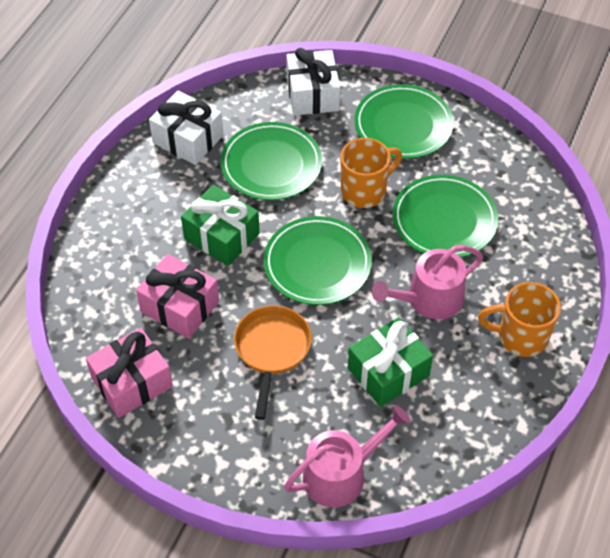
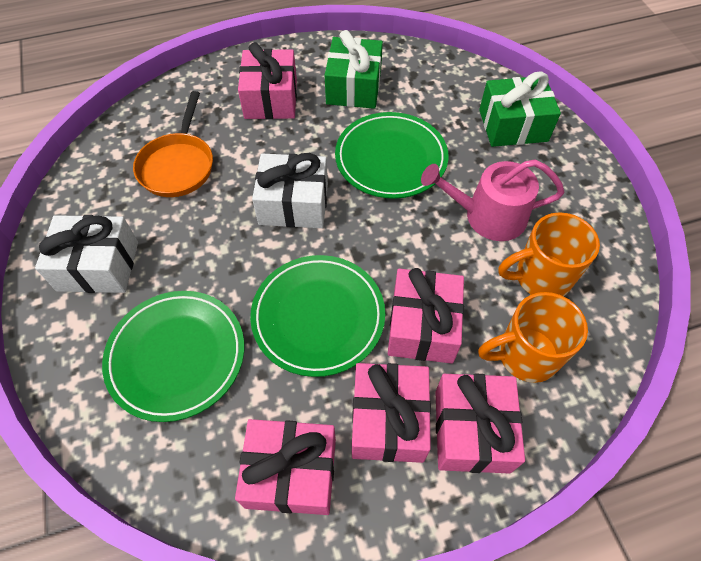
green plate: [220,122,322,200] [263,216,372,305] [354,84,454,159] [393,175,498,258] = 4 -> [102,291,244,422] [250,255,385,377] [335,112,448,199] = 3
pink gift: [86,328,173,418] [136,254,219,339] = 2 -> [235,419,336,515] [238,42,297,119] [352,363,431,463] [388,268,464,364] [435,374,525,473] = 5
pink watering can: [284,405,411,507] [372,245,483,320] = 2 -> [421,159,565,241] = 1

